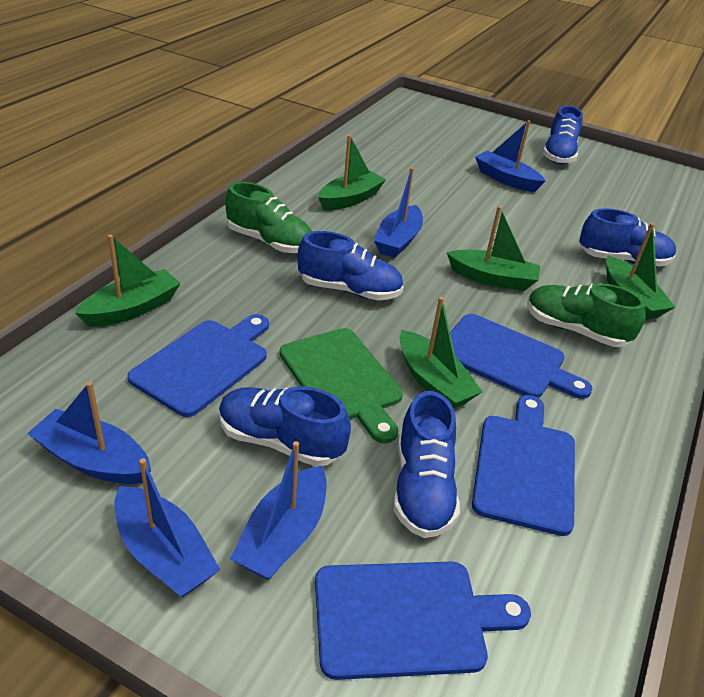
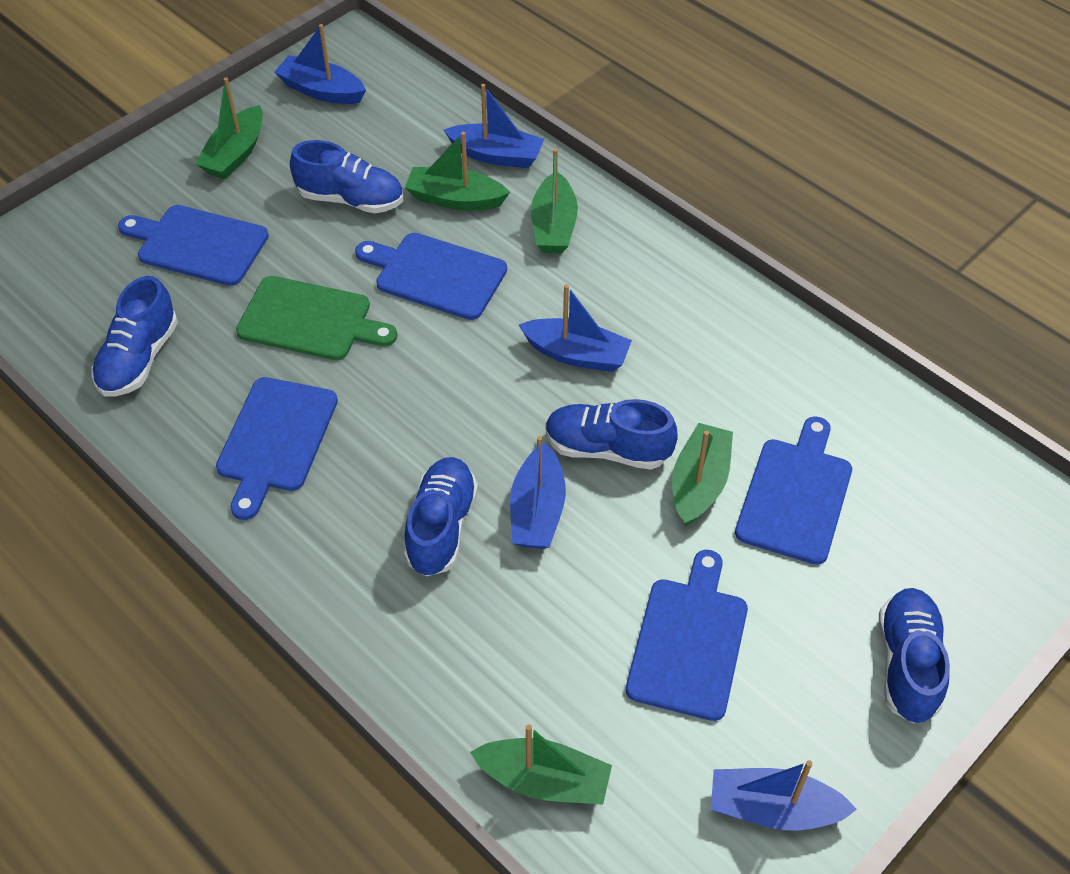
blue cutting board: [127,314,269,417] [315,562,531,680] [450,314,592,399] [472,395,575,536] = 4 -> [118,205,269,286] [216,377,338,520] [355,233,507,320] [626,550,748,721] [735,416,852,565] = 5
green shoe: [225,182,312,253] [527,283,646,347] = 2 -> none = 0

